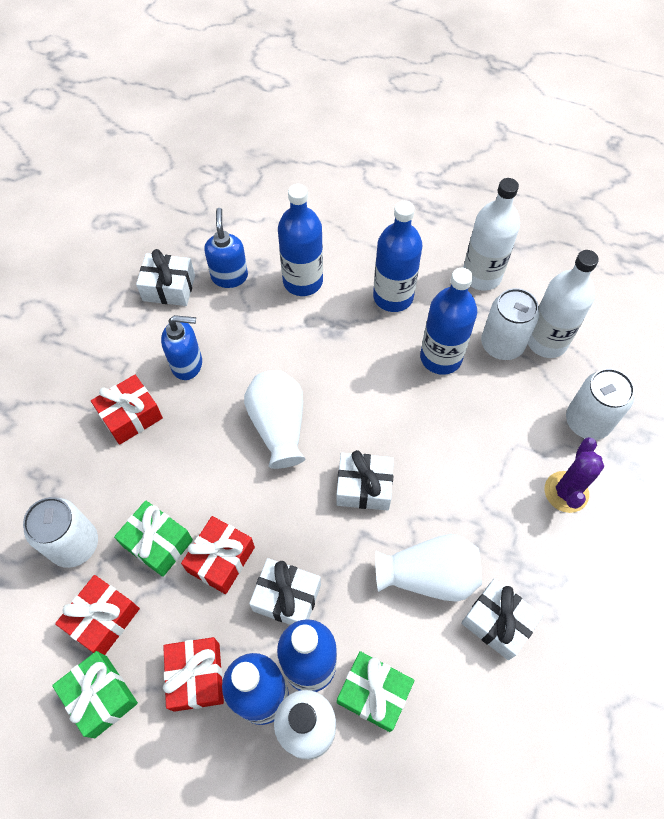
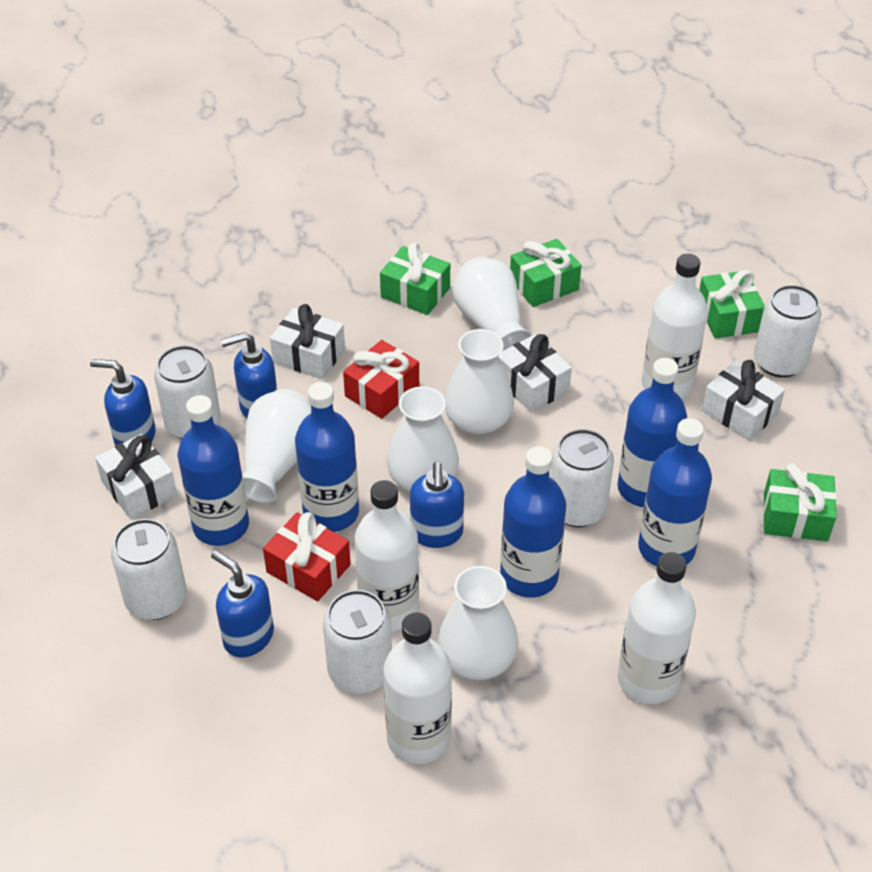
blue soap dispenser: [161,315,202,380] [204,208,248,288] = 2 -> [90,359,156,445] [211,550,274,657] [221,332,277,419] [410,462,464,548] = 4
green gift: [52,651,138,738] [114,500,193,577] [337,651,414,732] = 3 -> [380,242,450,315] [510,239,581,307] [699,270,765,338] [763,463,837,541] = 4
purple cactus: [545,437,604,513] = 1 -> none = 0
red gift: [55,575,140,655] [91,375,163,445] [163,637,224,712] [181,516,255,594] = 4 -> [263,512,351,601] [343,340,419,419] = 2
white bottle: [274,690,336,760] [463,178,520,291] [528,250,599,358] = 3 -> [355,480,419,632] [383,612,452,764] [618,552,696,704] [642,254,708,399] = 4
white can: [23,497,98,568] [481,288,539,360] [566,368,635,440] = 3 -> [111,519,187,620] [154,345,221,439] [323,590,392,693] [550,429,614,527] [754,285,821,378] = 5
white vase: [244,370,306,469] [375,534,482,602] = 2 -> [242,389,311,503] [387,386,459,492] [438,566,519,680] [445,329,514,435] [452,257,532,351] = 5

